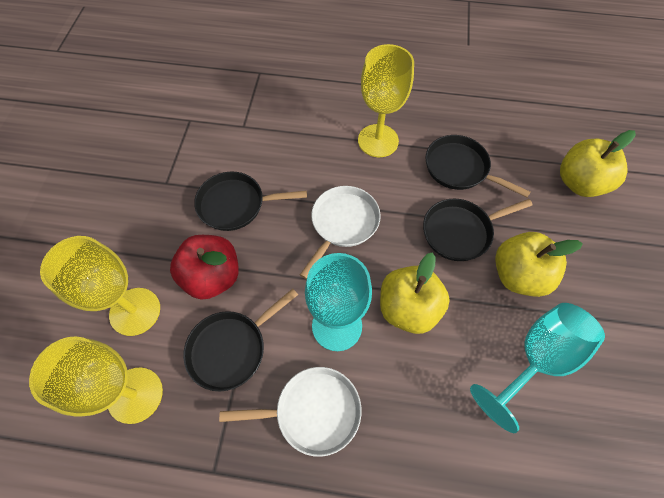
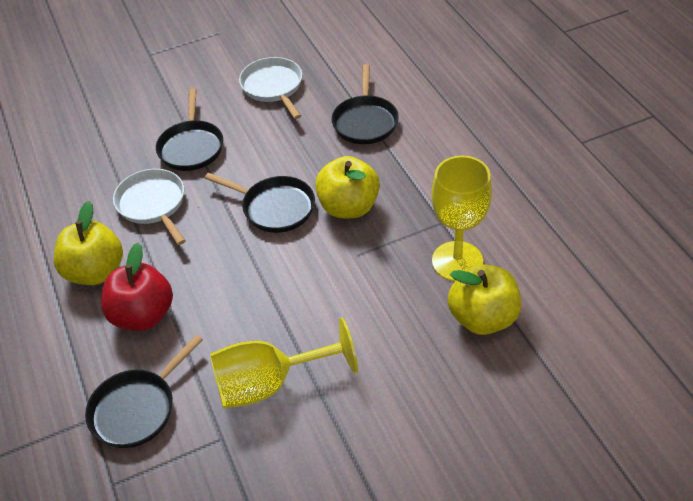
turquoise goblet: [305,253,372,351] [470,303,605,433] = 2 -> none = 0
yellow goblet: [29,336,163,424] [40,236,160,336] [358,44,414,157] = 3 -> [210,318,358,409] [431,156,492,281] = 2

